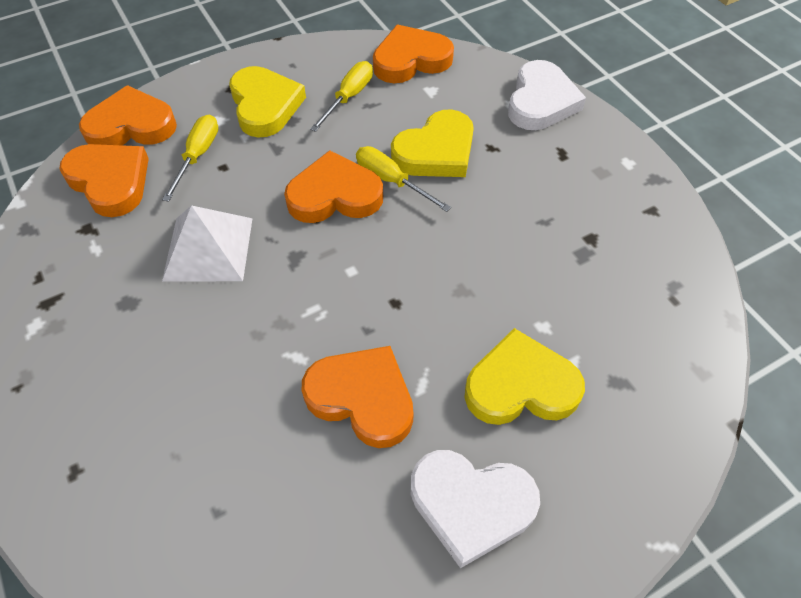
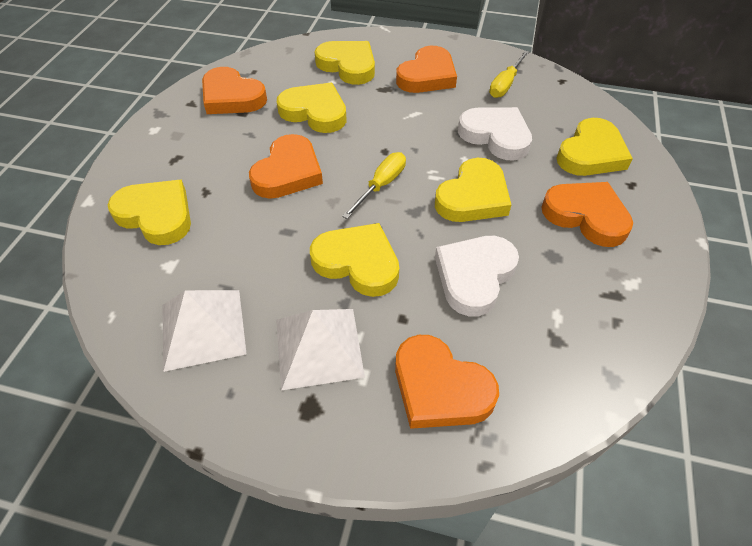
white pyramid: [162,205,253,281] = 1 -> [163,290,247,372] [276,309,365,390] = 2
yellow heart: [229,66,306,138] [391,109,474,177] [464,328,585,425] = 3 -> [108,180,191,245] [277,83,347,133] [310,223,399,297] [315,41,375,85] [435,158,511,222] [556,118,633,176] = 6
yellow screwdriver: [162,115,219,202] [310,61,373,132] [356,146,451,212] = 3 -> [342,152,406,219] [489,51,529,98] = 2

